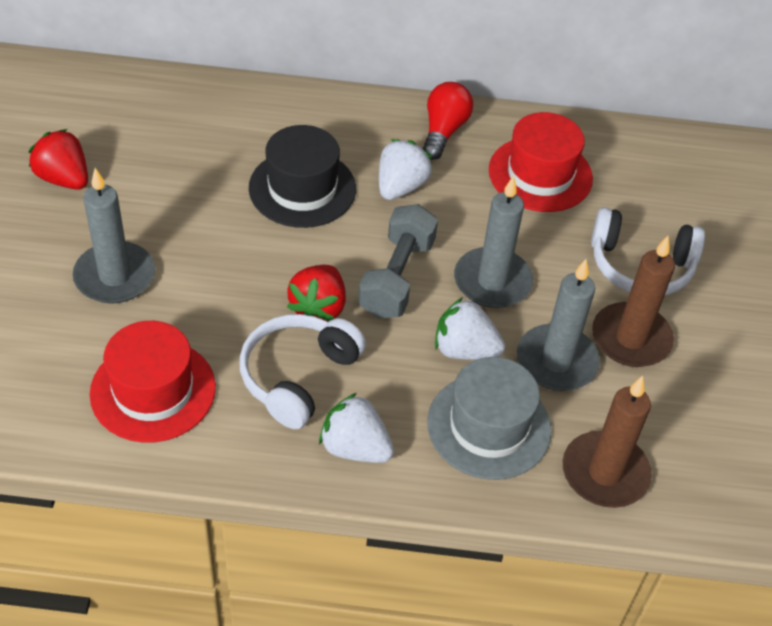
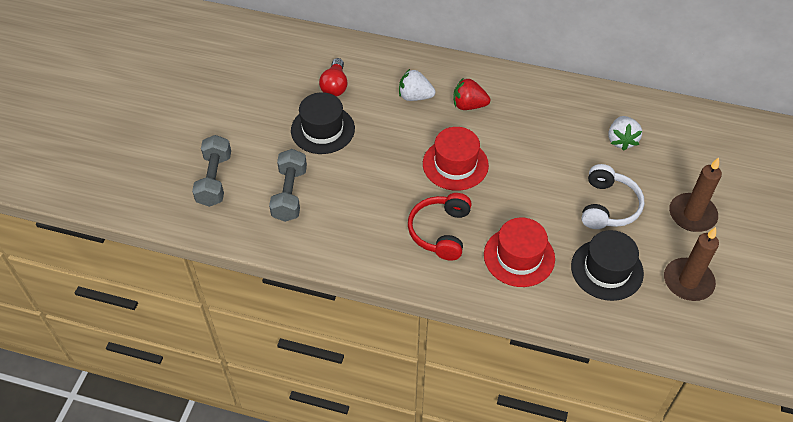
black hat: [249,125,356,228] = 1 -> [291,92,355,154] [571,230,644,301] = 2
grey candle: [73,168,155,303] [454,176,533,308] [517,259,600,391] = 3 -> none = 0
grey dumbbell: [358,204,438,319] = 1 -> [192,135,231,207] [269,149,307,222] = 2
grey hat: [427,357,552,480] = 1 -> none = 0
red headphones: none = 0 -> [408,193,472,261] = 1
red strawberry: [29,129,88,190] [287,265,346,322] = 2 -> [453,78,490,110] = 1
white headphones: [239,314,366,429] [591,207,705,295] = 2 -> [581,164,644,229] = 1
white strawberry: [319,393,394,463] [379,139,433,200] [435,297,505,360] = 3 -> [399,69,436,101] [609,116,642,151] = 2

